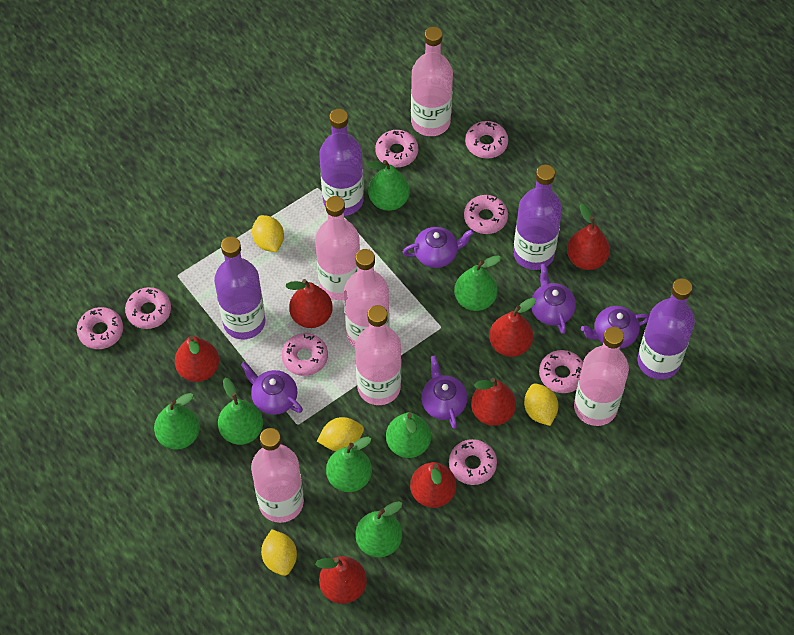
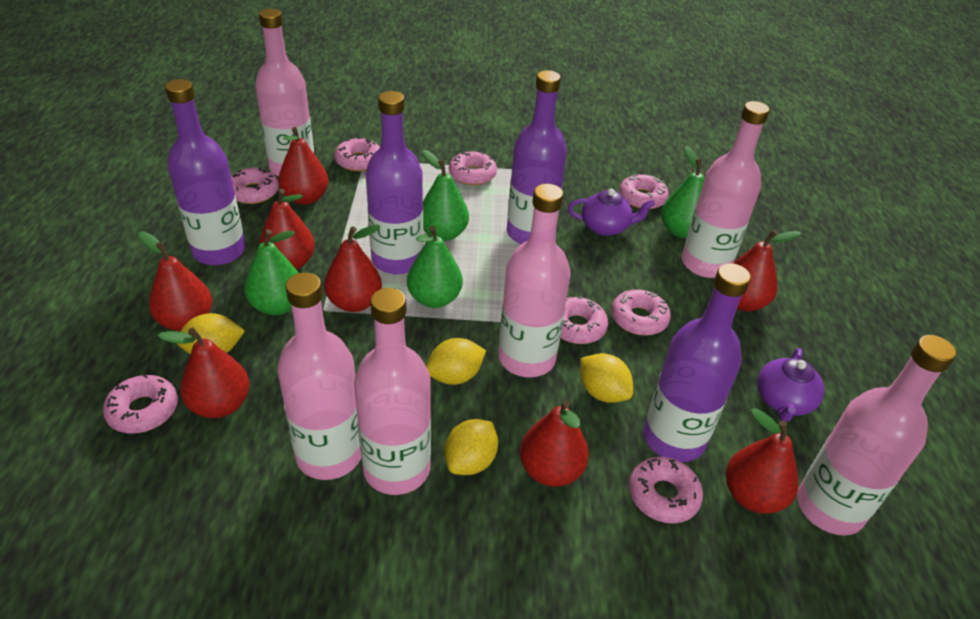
green pear: [154,393,200,450] [218,378,263,445] [326,437,372,492] [355,501,402,557] [367,160,410,211] [386,412,431,458] [454,255,501,311] = 7 -> [244,229,299,315] [407,226,463,308] [422,150,469,241] [661,146,705,238] = 4
purple teapot: [241,362,303,415] [403,227,474,268] [421,356,468,429] [532,263,576,334] [581,306,649,349] = 5 -> [568,189,655,236] [757,348,824,422] = 2
red pear: [175,335,219,382] [285,279,333,328] [315,556,367,604] [410,462,456,508] [471,378,516,426] [489,298,536,357] [567,204,610,270] = 7 -> [138,231,212,331] [158,328,250,418] [259,189,315,270] [278,127,328,205] [324,224,382,312] [520,400,589,487] [726,408,799,514] [733,230,802,311] = 8

